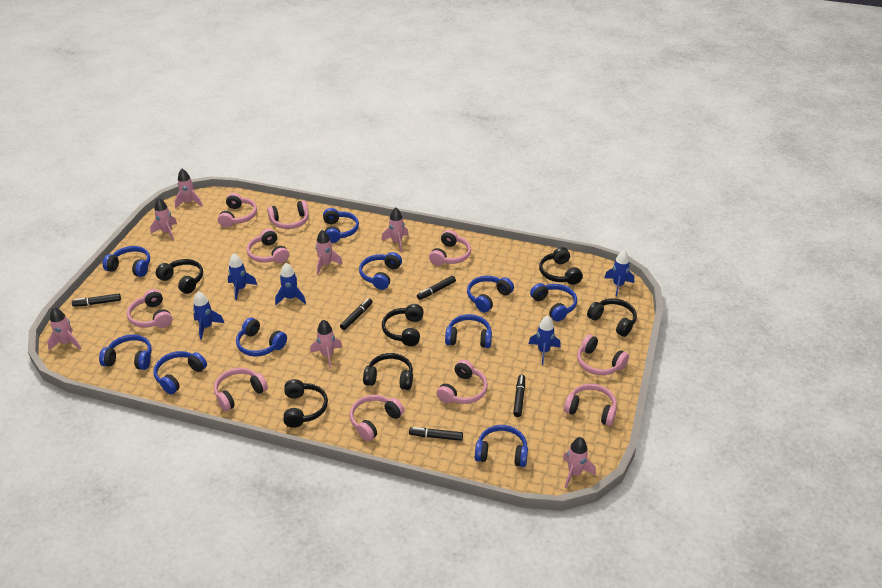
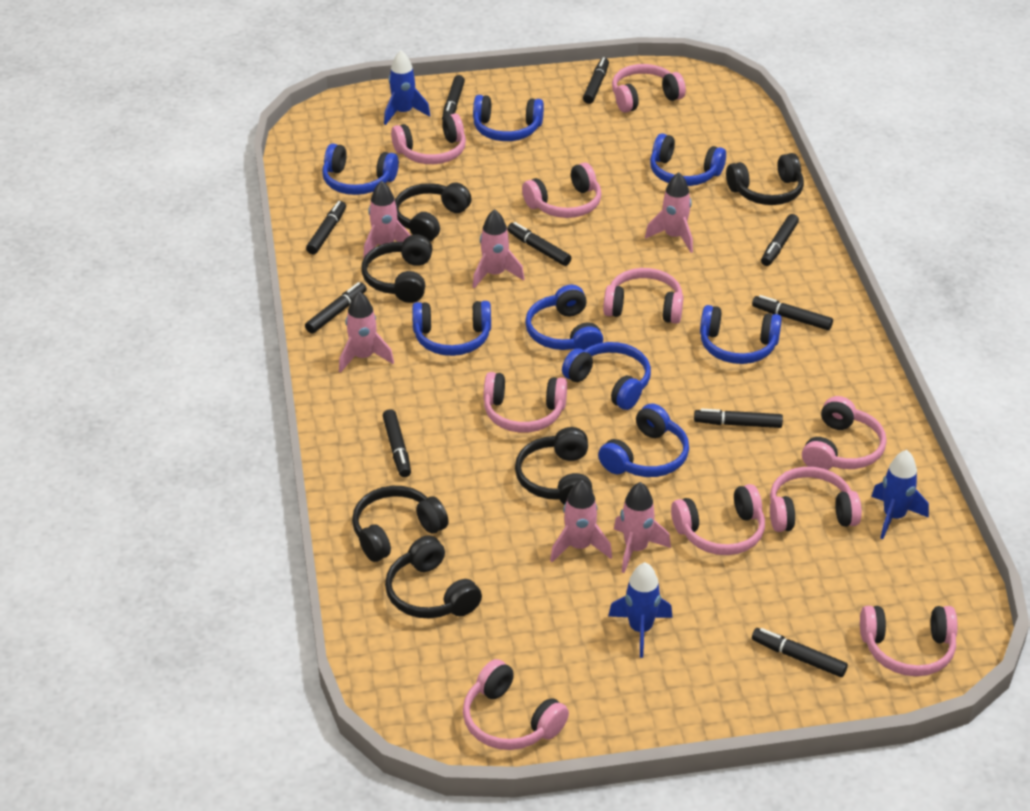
black marker: [72,294,121,307] [340,298,373,330] [409,427,463,441] [417,276,456,300] [513,375,525,417] = 5 -> [305,282,367,334] [306,201,346,254] [383,409,411,477] [442,75,465,120] [507,222,571,266] [583,57,609,104] [694,408,783,428] [752,295,833,330] [752,628,848,677] [761,214,799,266] = 10
blue headphones: [99,335,152,370] [103,246,150,277] [153,351,207,394] [236,318,287,357] [323,208,359,243] [359,252,402,290] [445,314,492,348] [467,276,514,313] [475,425,528,467] [530,283,577,322] = 10 -> [322,143,399,195] [412,301,491,356] [473,95,544,141] [525,285,603,350] [562,342,651,410] [598,403,689,477] [650,133,726,186] [700,305,782,364] = 8
blue rocket: [193,291,224,340] [228,254,257,300] [275,263,306,305] [529,315,561,365] [604,250,634,297] = 5 -> [384,50,431,125] [608,562,673,658] [871,450,929,539] = 3
pink rocket: [47,307,81,350] [150,198,177,240] [175,169,203,208] [310,319,342,369] [316,230,343,275] [381,207,408,252] [563,437,596,488] = 7 -> [339,291,394,373] [363,181,410,259] [473,209,524,288] [550,480,612,562] [614,482,671,573] [645,172,693,253] = 6

